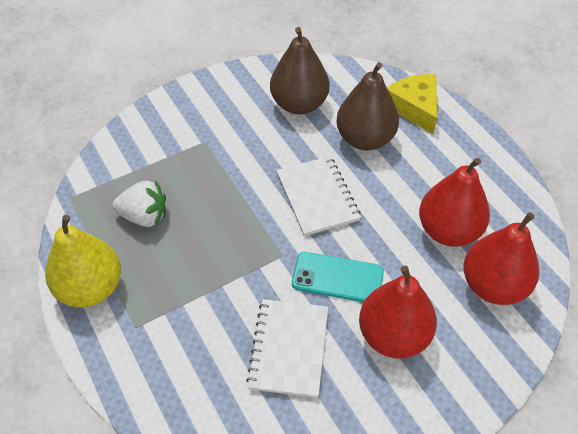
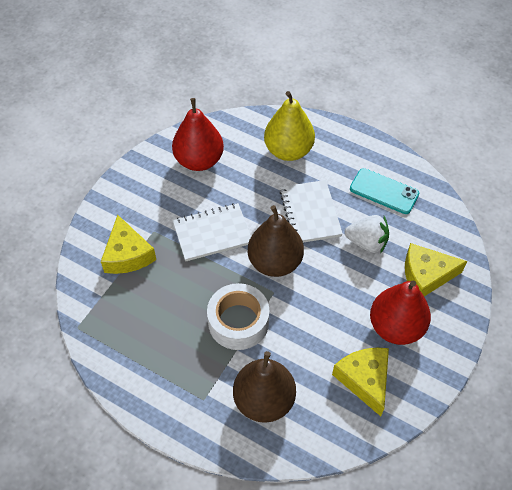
red pear: [359,266,437,359] [419,158,490,247] [463,212,539,305] = 3 -> [172,98,224,171] [370,280,431,345] = 2
white tape: none = 0 -> [207,283,269,350] = 1
yellow cheese: [387,74,437,134] = 1 -> [101,215,156,274] [332,348,389,416] [405,243,467,296] = 3

